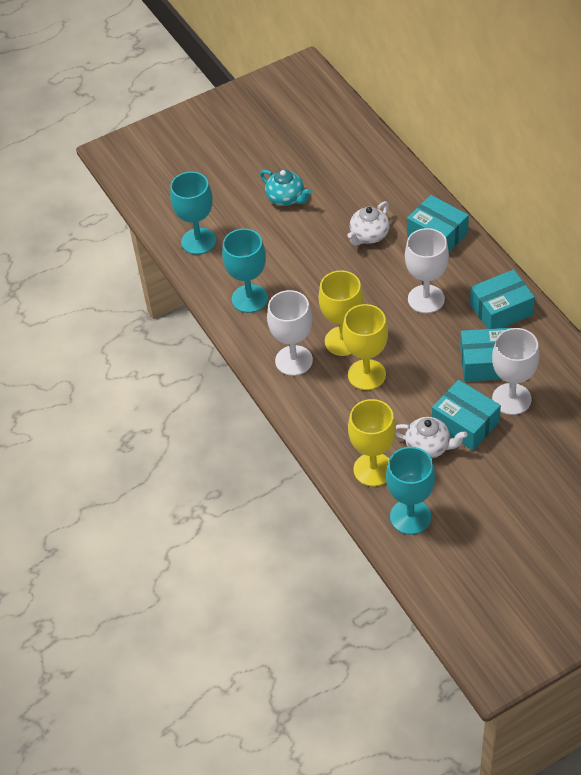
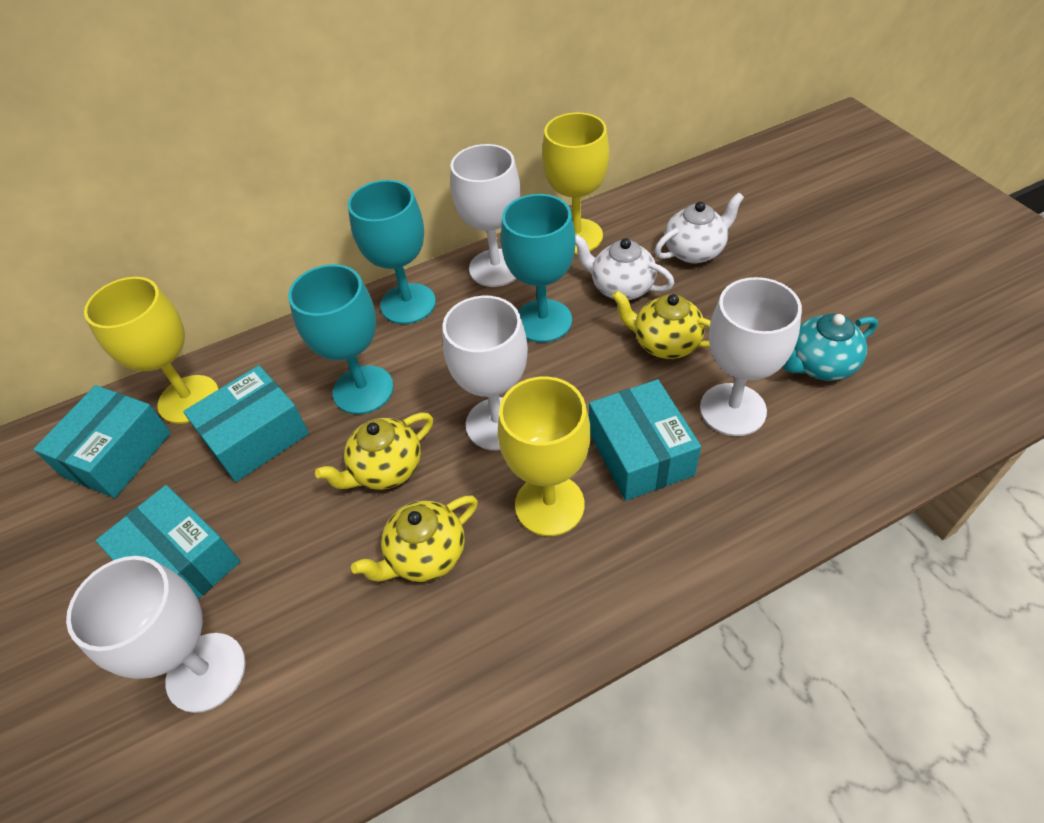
white goblet: [267,290,313,376] [405,228,449,314] [492,328,539,415] = 3 -> [66,556,246,713] [442,295,528,450] [451,144,520,287] [700,277,802,436] = 4
yellow teapot: none = 0 -> [315,413,433,490] [351,495,478,582] [612,290,711,359] = 3

